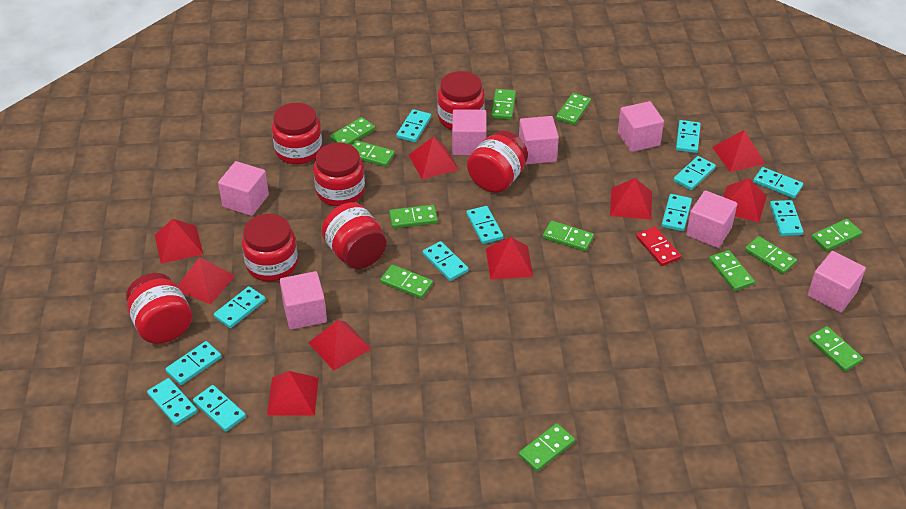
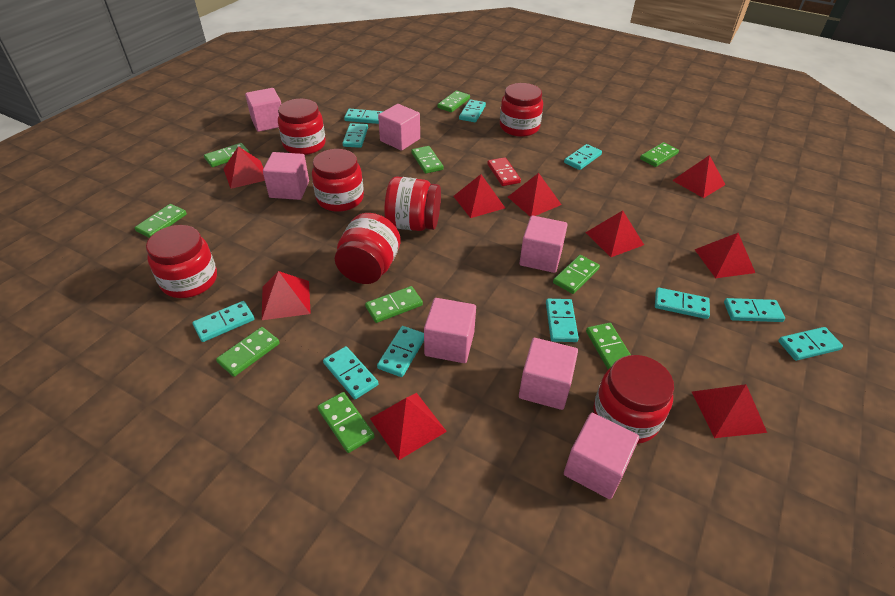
green domino: [330,117,375,145] [352,140,395,167] [380,265,433,299] [389,205,438,228] [491,89,516,120] [519,423,575,472] [543,221,594,251] [556,93,591,125] [709,250,755,291] [745,236,797,274] [809,326,863,372] [811,219,862,251] = 12 -> [135,204,187,238] [204,143,250,167] [216,327,280,377] [318,392,375,453] [365,286,423,323] [411,146,444,174] [437,91,470,112] [553,255,600,294] [586,323,631,370] [640,142,679,167] = 10
turquoise domino: [147,378,197,425] [165,341,222,385] [193,385,246,432] [214,286,266,328] [396,109,431,142] [422,241,469,281] [466,206,503,244] [661,194,692,231] [673,156,716,190] [676,120,701,153] [753,167,803,199] [770,200,803,236] = 12 -> [192,301,254,342] [323,346,378,399] [343,123,368,148] [344,109,383,124] [377,326,424,377] [459,99,486,122] [546,299,579,342] [564,144,602,170] [655,287,710,319] [724,298,785,322] [778,327,843,361] = 11

